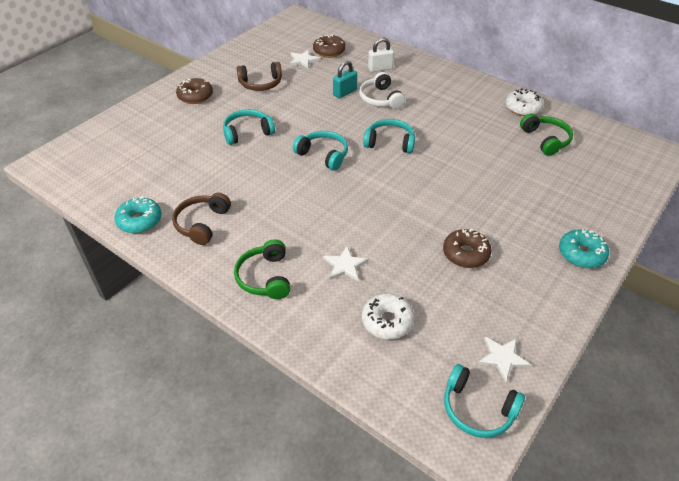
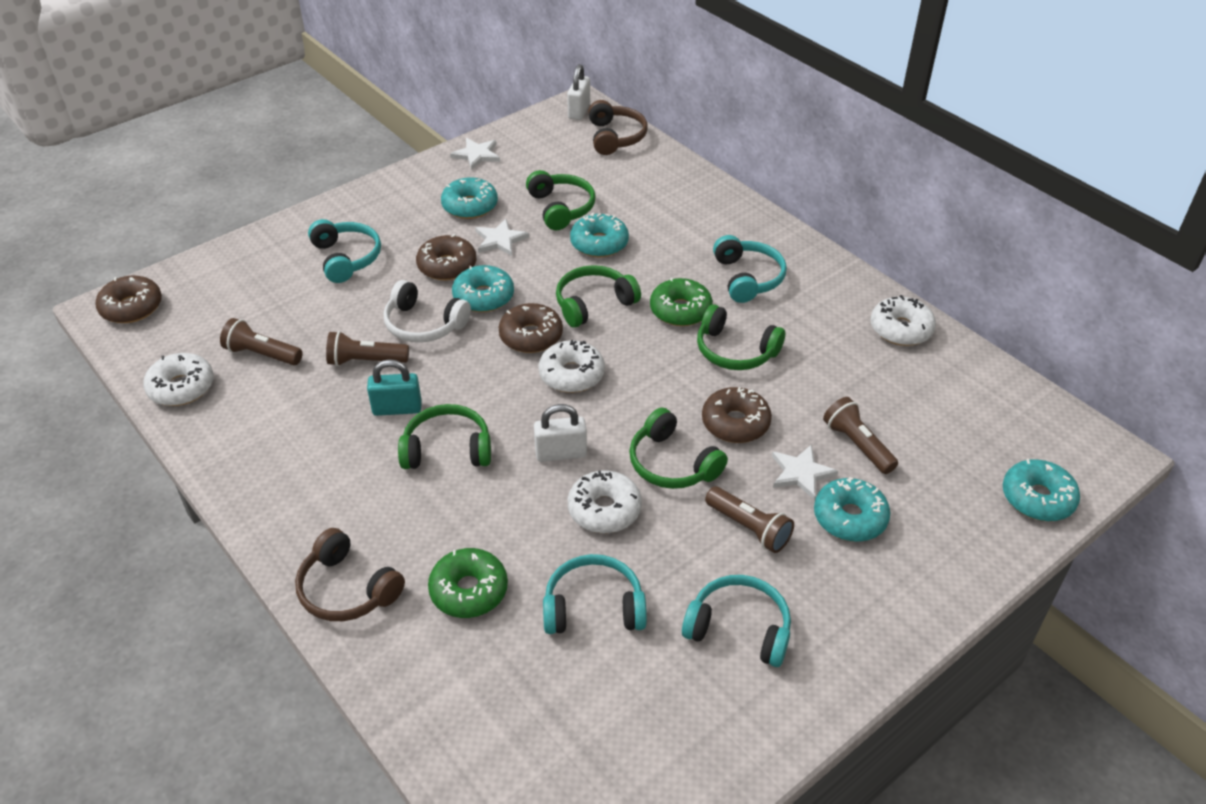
brown donut: [176,78,213,104] [313,34,346,58] [443,229,492,268] = 3 -> [95,276,162,323] [416,234,477,280] [499,303,563,353] [702,387,772,443] = 4
brown flashlight: none = 0 -> [220,318,303,365] [326,331,409,366] [705,487,794,553] [823,397,898,474] = 4
green donut: none = 0 -> [428,548,508,618] [650,277,713,326] = 2
green headphones: [234,239,290,299] [520,113,573,156] = 2 -> [398,404,491,469] [526,170,596,230] [556,265,641,327] [629,408,728,489] [697,304,785,370] = 5
turquoise donut: [115,197,162,233] [559,229,609,268] = 2 -> [441,177,498,219] [452,265,514,312] [570,213,629,257] [814,477,890,542] [1003,459,1080,521] = 5
white donut: [362,293,414,340] [506,88,544,116] = 2 -> [143,353,214,406] [538,340,605,393] [568,470,642,533] [871,295,936,346] = 4
white padlock: [368,38,394,72] = 1 -> [534,404,587,462] [567,64,590,120] = 2

